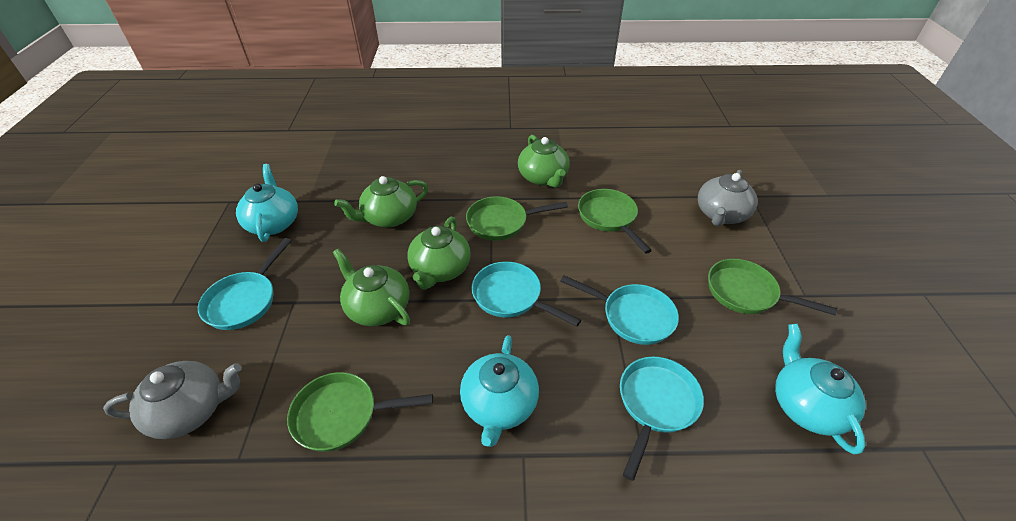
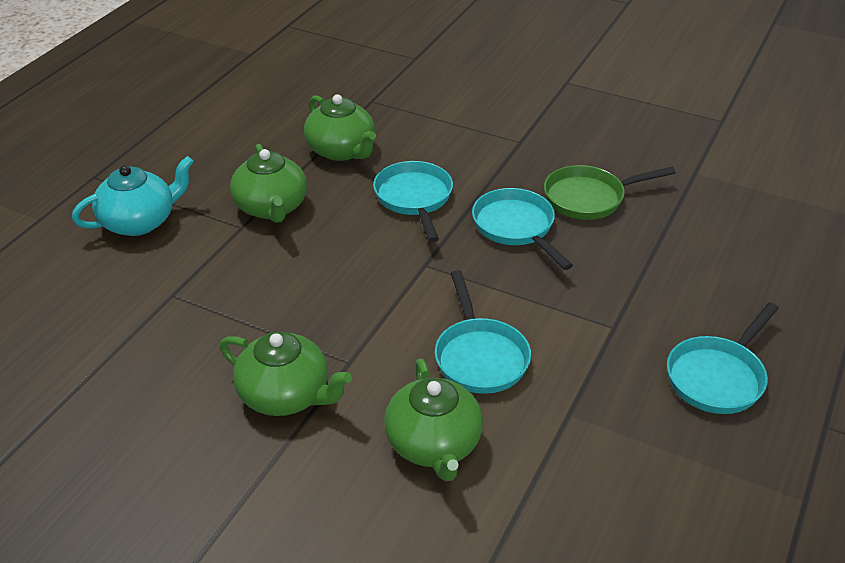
green pan: [287,372,433,452] [466,196,568,241] [578,189,652,254] [708,259,837,315] = 4 -> [544,165,676,220] = 1
grey teapot: [103,361,242,439] [698,170,758,226] = 2 -> none = 0
turquoise teapot: [236,164,298,242] [460,335,539,447] [775,324,866,454] = 3 -> [72,156,194,236] = 1

